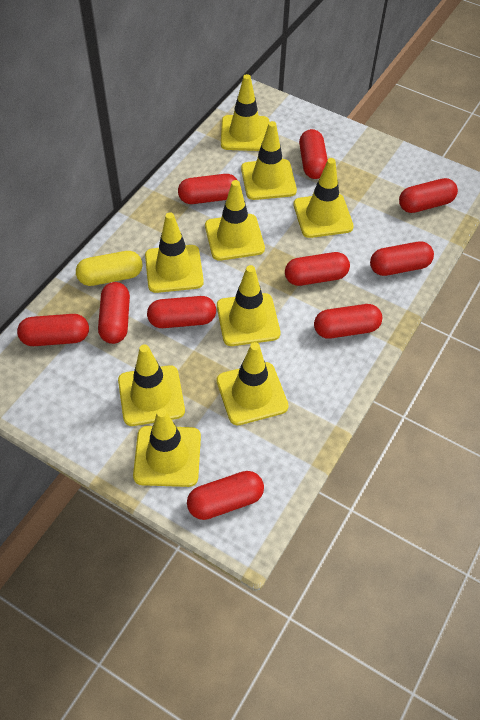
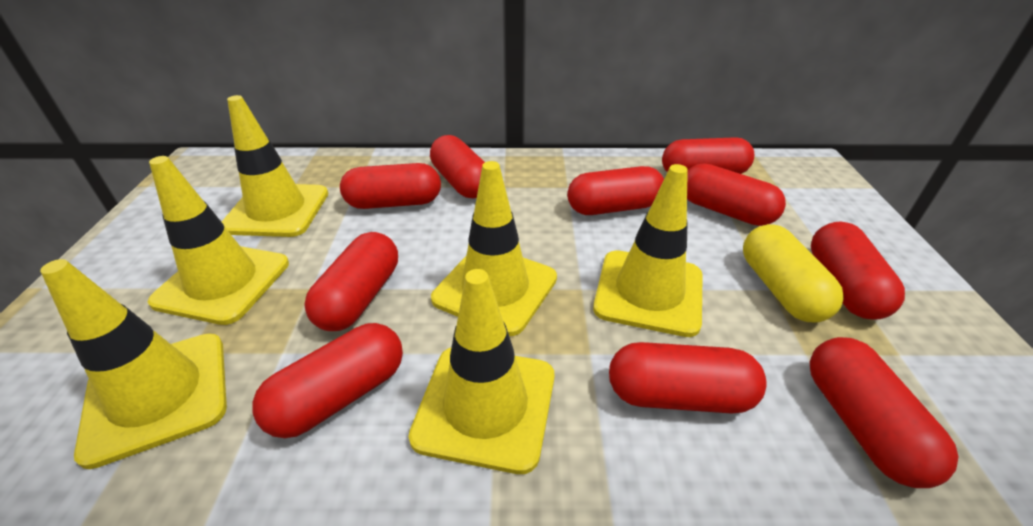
yellow traffic cone: [118,344,185,426] [133,408,201,487] [145,212,204,293] [205,180,265,261] [217,265,280,346] [217,342,289,425] [221,74,270,151] [241,121,297,200] [293,158,354,238] = 9 -> [40,259,227,469] [148,156,289,325] [222,95,328,237] [409,269,554,474] [431,161,557,336] [593,164,703,337] = 6

